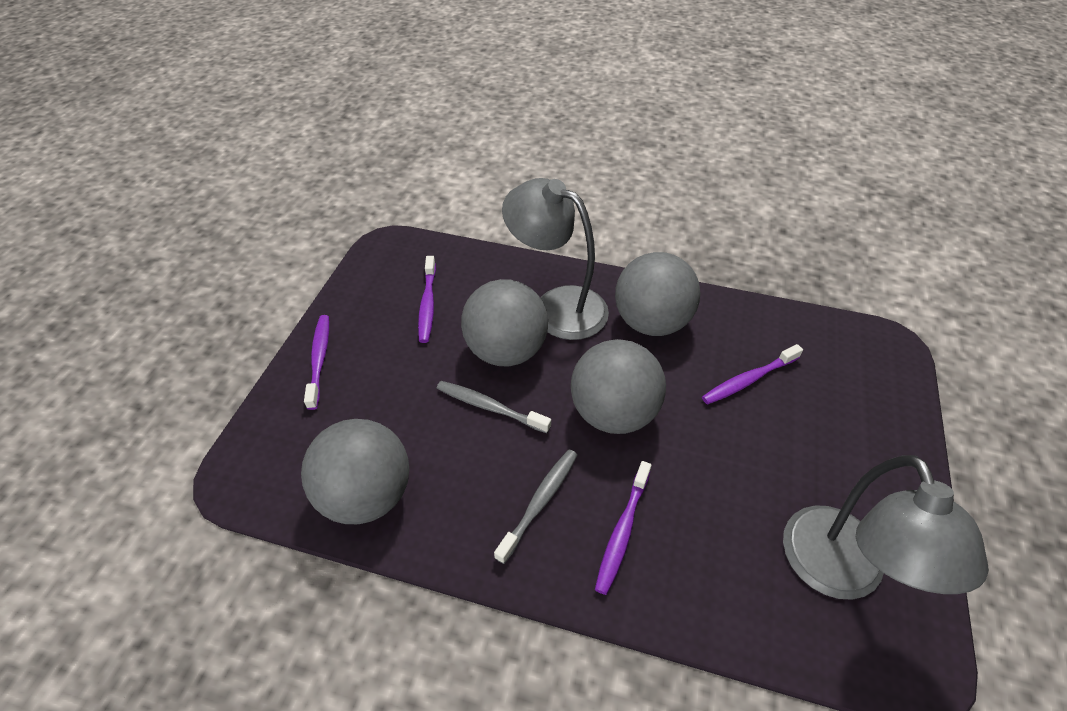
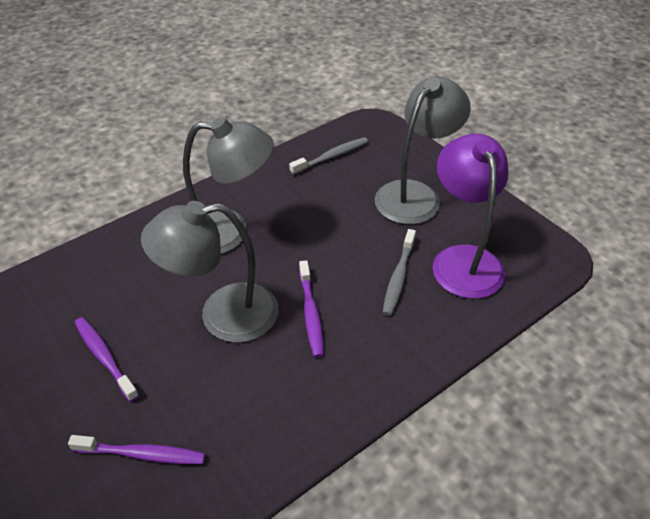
grey ball: [301,419,409,524] [461,279,548,366] [571,339,666,434] [615,252,700,336] = 4 -> none = 0
grey lamp: [502,178,609,340] [783,455,989,600] = 2 -> [141,201,279,343] [183,117,274,254] [375,77,470,224] = 3
purple lamp: none = 0 -> [433,134,509,299] = 1
purple toothbrush: [304,315,329,410] [418,256,436,343] [595,461,652,595] [702,344,803,405] = 4 -> [68,435,205,464] [75,317,139,402] [299,260,324,358] = 3

